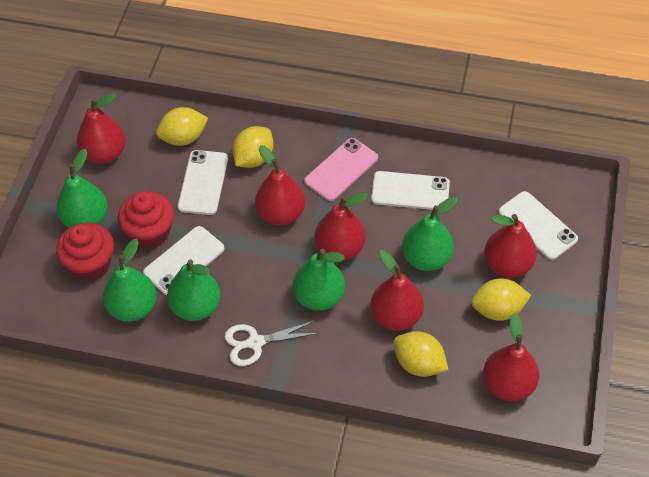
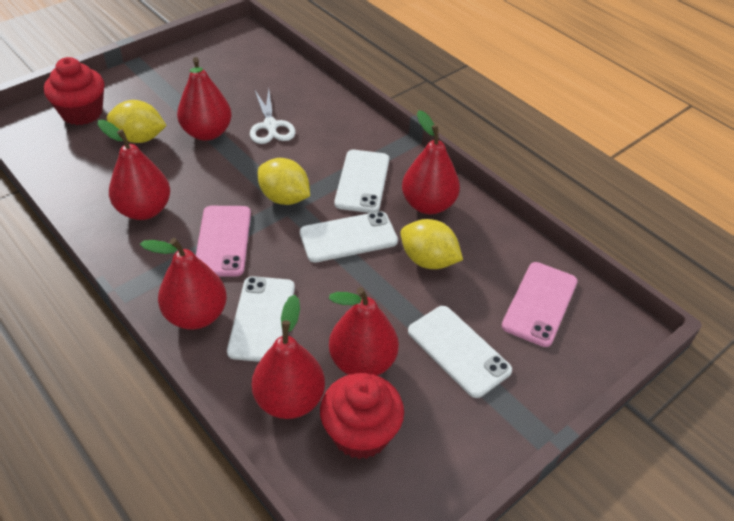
green pear: [56,149,108,228] [103,239,157,322] [167,259,221,321] [293,248,345,311] [402,197,458,271] = 5 -> none = 0
pink phone: [304,138,378,201] = 1 -> [196,206,251,277] [502,262,578,347] = 2
yellow lemon: [156,107,208,146] [233,126,273,168] [393,331,448,377] [471,279,531,321] = 4 -> [107,100,167,143] [258,158,310,205] [400,219,463,269] = 3

